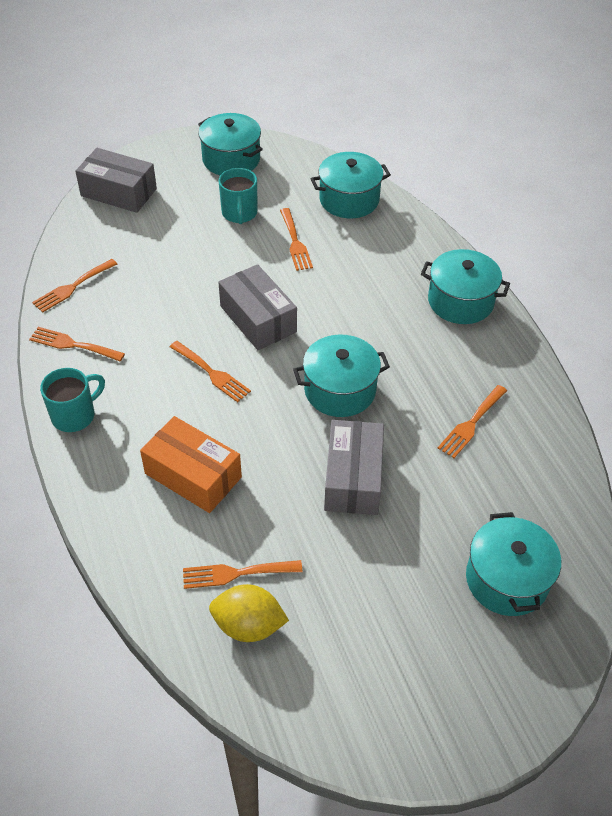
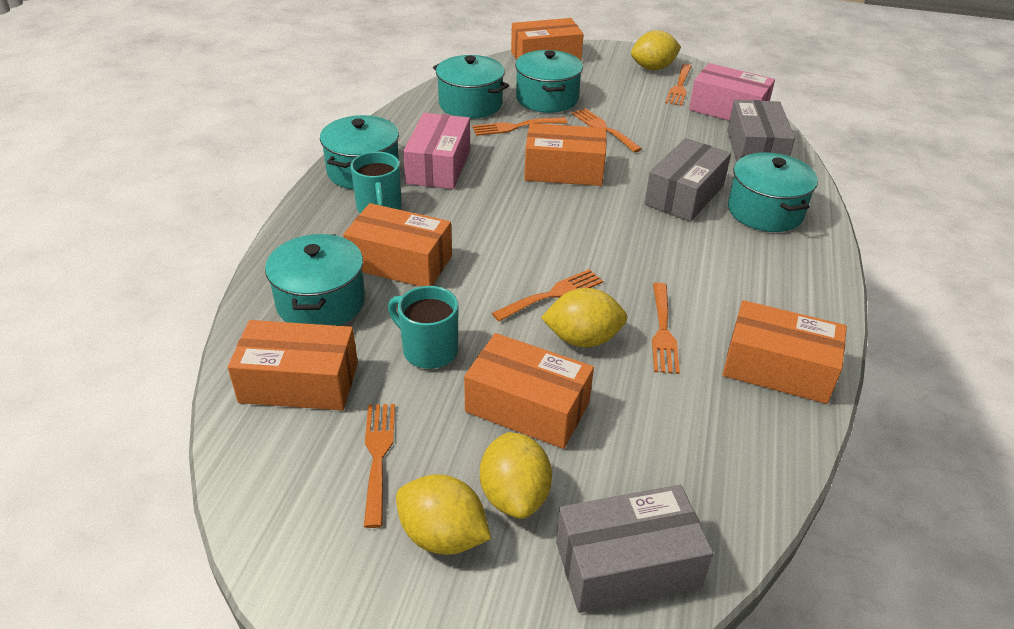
orange box: [140,416,242,513] = 1 -> [228,320,358,410] [343,203,452,287] [464,333,594,449] [511,18,584,60] [524,123,607,186] [723,300,847,404] = 6
pink box: none = 0 -> [403,113,470,189] [689,63,775,121] = 2
yellow lemon: [209,584,289,642] = 1 -> [396,474,491,555] [480,432,552,519] [541,288,628,347] [631,30,681,70] = 4

